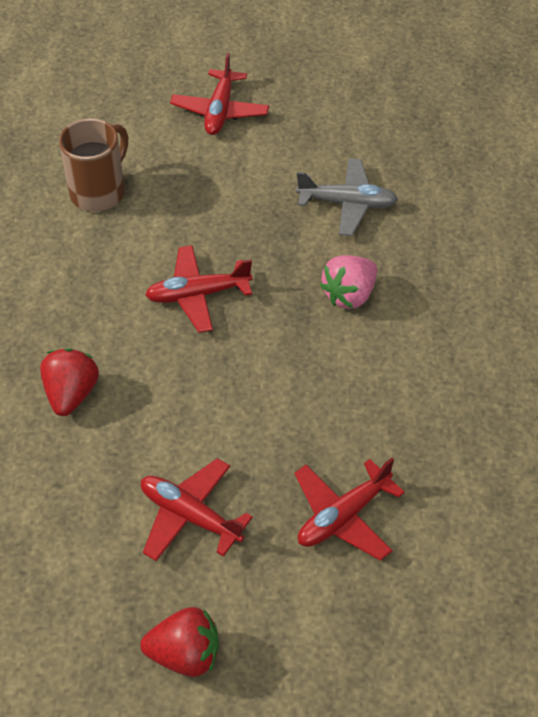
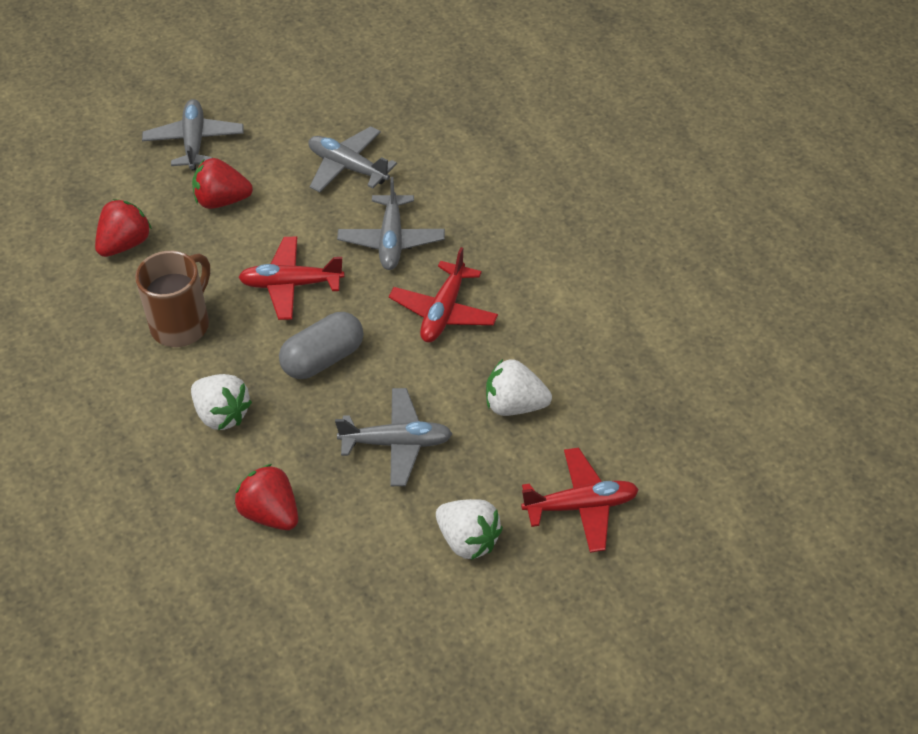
grey capsule: none = 0 -> [279,312,363,379] = 1
grey plane: [296,158,398,236] = 1 -> [142,99,243,170] [308,126,397,192] [335,388,453,486] [337,177,445,270] = 4
pink strawberry: [320,255,377,309] = 1 -> none = 0
red plane: [141,458,253,561] [145,245,253,333] [170,53,269,135] [294,458,405,561] = 4 -> [238,236,345,320] [389,247,498,342] [521,447,639,553] = 3
red strawberry: [40,348,99,416] [140,607,219,677] = 2 -> [95,199,152,257] [192,158,253,209] [235,464,298,530] = 3
white strawberry: none = 0 -> [191,374,252,430] [436,499,503,560] [486,359,552,416] = 3

